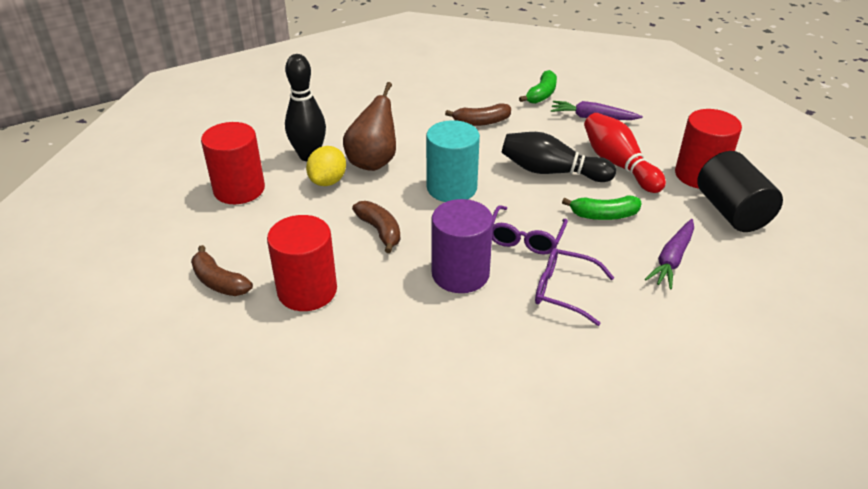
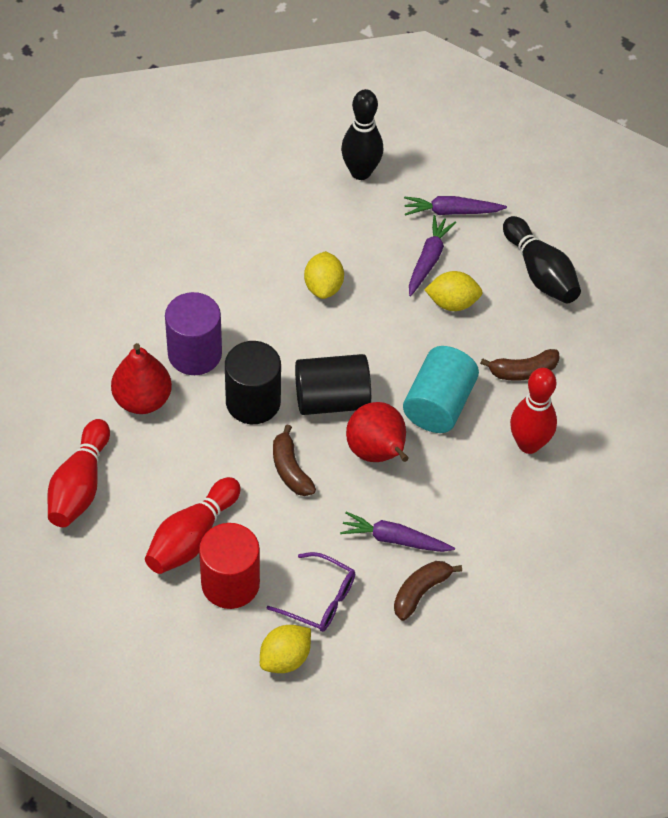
black cylinder: [697,151,783,232] = 1 -> [225,341,281,424] [295,354,371,415] = 2
brown pear: [343,82,396,171] = 1 -> none = 0
green banana: [519,70,557,104] [562,195,641,220] = 2 -> none = 0
purple carrot: [551,101,643,120] [645,219,694,289] = 2 -> [340,512,455,552] [404,196,507,215] [409,215,456,296] = 3
purple glasses: [492,205,568,255] [535,248,614,326] = 2 -> [266,552,355,632] = 1
red bowling pin: [584,113,666,193] = 1 -> [47,419,110,527] [145,477,241,574] [510,368,557,454] = 3
red cylinder: [201,122,265,204] [267,215,337,311] [675,109,742,189] = 3 -> [199,523,260,609] = 1
red pear: none = 0 -> [111,343,172,414] [346,402,409,462] = 2
yellow lemon: [306,146,346,186] = 1 -> [260,625,311,673] [304,251,344,299] [424,271,483,311] = 3

